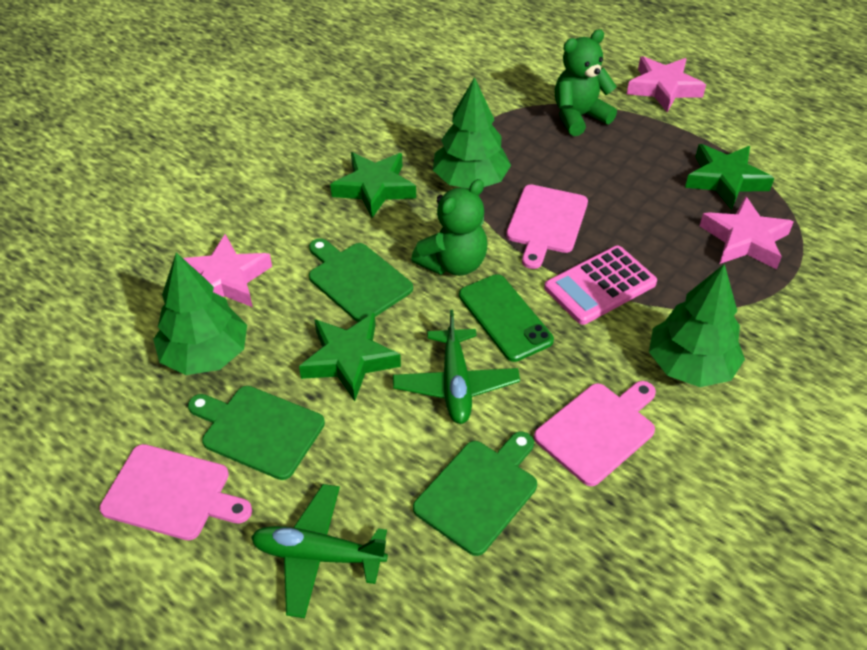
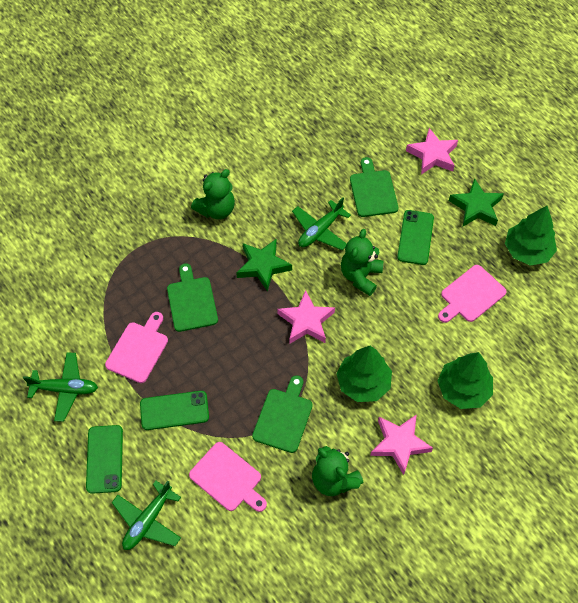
green phone: [459,274,554,362] = 1 -> [86,425,123,494] [140,391,209,430] [397,210,434,265] = 3
green plane: [251,484,388,618] [393,310,520,424] = 2 -> [23,352,98,422] [112,481,181,550] [292,197,351,250] = 3
green star: [299,312,401,401] [330,152,416,218] [685,144,774,210] = 3 -> [236,239,292,292] [449,179,504,226] = 2
green teddy bear: [411,179,487,276] [555,29,617,136] = 2 -> [191,169,235,219] [312,446,364,496] [341,229,383,296] = 3
pink calculator: [544,246,657,325] = 1 -> none = 0

